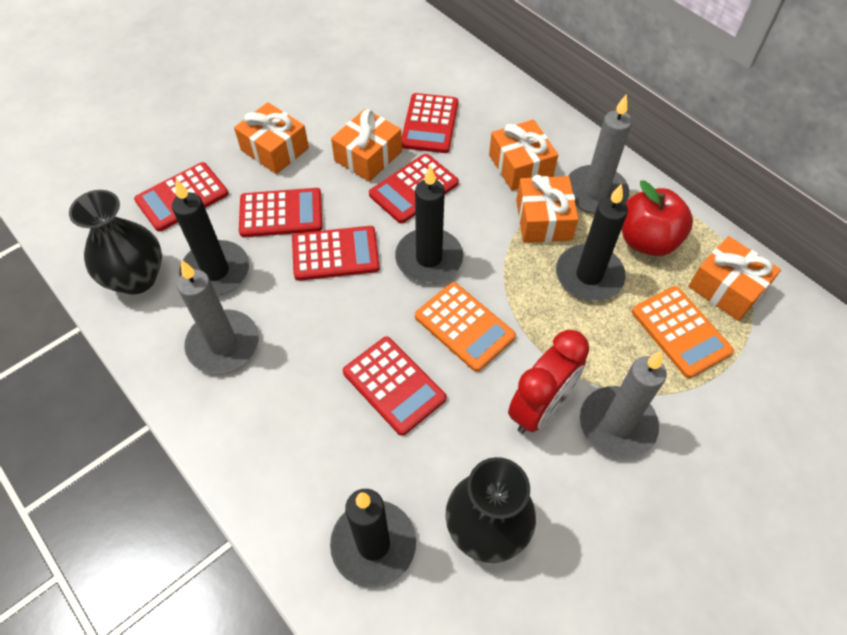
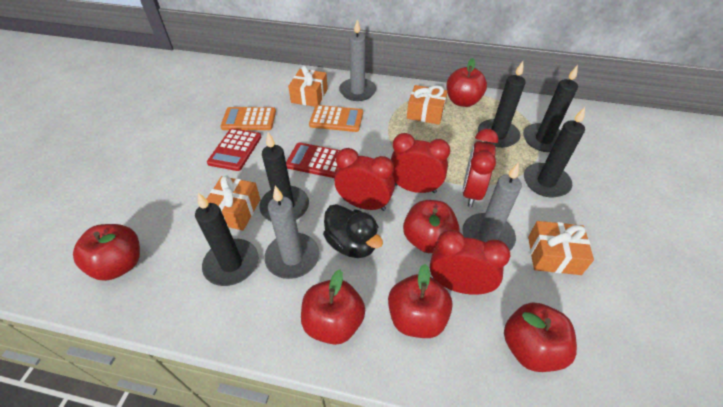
black candle: [172,179,249,296] [330,489,416,588] [395,165,463,283] [556,184,628,301] = 4 -> [195,193,258,286] [259,132,309,221] [478,61,526,148] [523,65,578,152] [524,107,585,198] = 5
black duck: none = 0 -> [323,204,383,258] = 1
black vase: [69,190,162,295] [445,457,536,563] = 2 -> none = 0
orange gift: [234,102,309,174] [331,109,402,182] [489,119,558,191] [516,175,579,243] [688,236,781,321] = 5 -> [206,176,260,230] [288,66,328,107] [407,85,448,125] [528,221,594,275] = 4
red apple: [622,181,693,256] = 1 -> [73,224,140,281] [301,270,365,345] [388,264,453,338] [403,200,460,253] [446,58,487,107] [504,302,577,372] = 6
red calculator: [134,162,228,232] [239,188,322,237] [292,226,380,281] [343,337,446,436] [369,154,459,223] [402,93,458,153] = 6 -> [207,128,261,171] [286,142,340,178] = 2
red clock: [508,330,589,433] = 1 -> [335,148,395,211] [391,133,450,193] [430,230,510,295] [463,129,498,207] = 4

